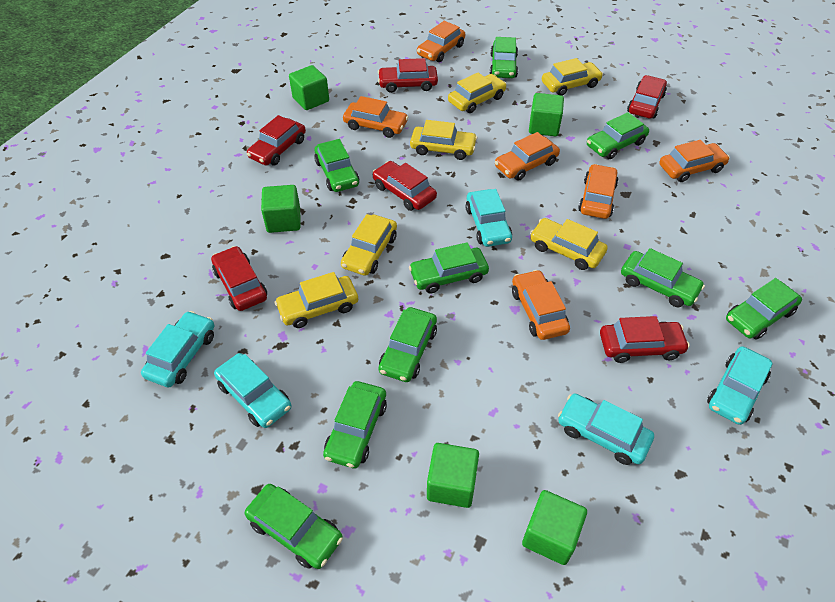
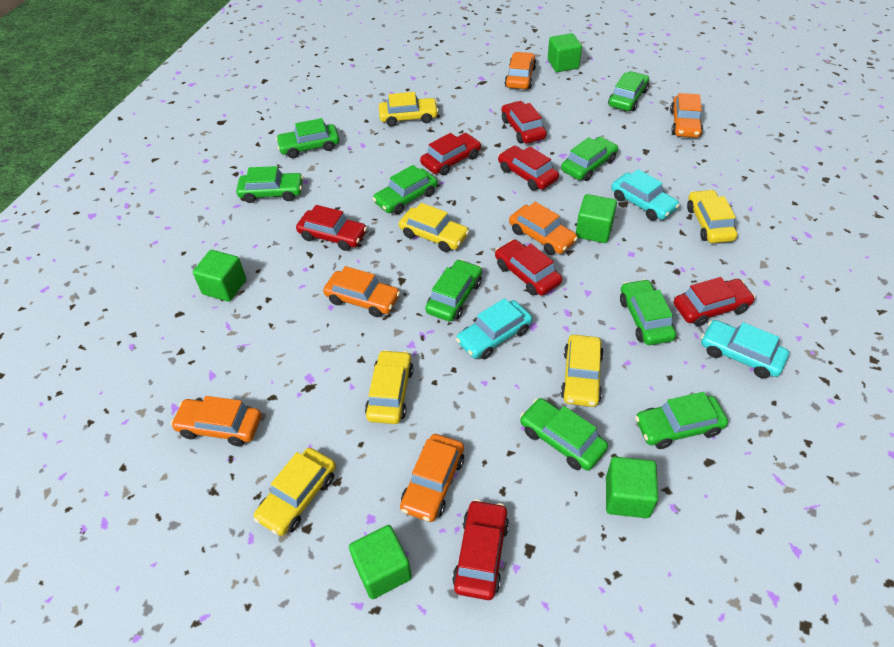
red car: [211,246,267,311] [247,115,306,165] [373,161,437,211] [378,58,438,93] [600,316,690,363] [627,75,667,118] = 6 -> [296,205,367,251] [420,133,481,175] [452,499,509,600] [495,239,562,296] [498,146,559,191] [501,101,547,143] [674,277,755,326] = 7
turquoise car: [141,311,214,387] [214,353,291,428] [465,189,512,247] [558,394,654,465] [707,346,773,425] = 5 -> [456,298,532,359] [611,169,680,221] [701,320,789,378] = 3

